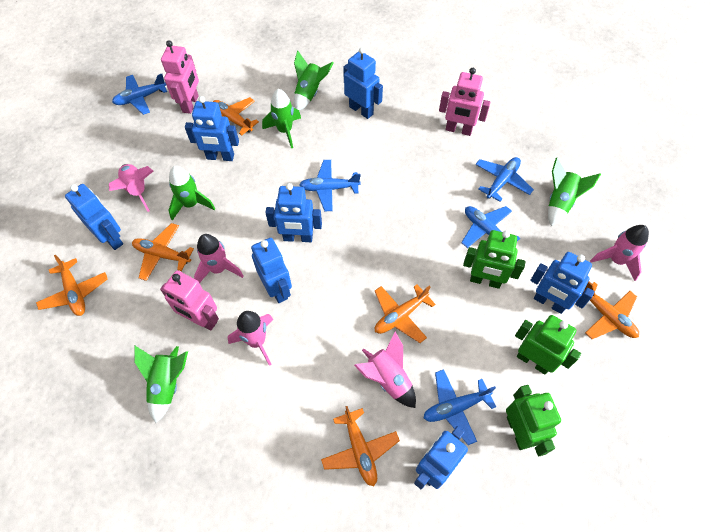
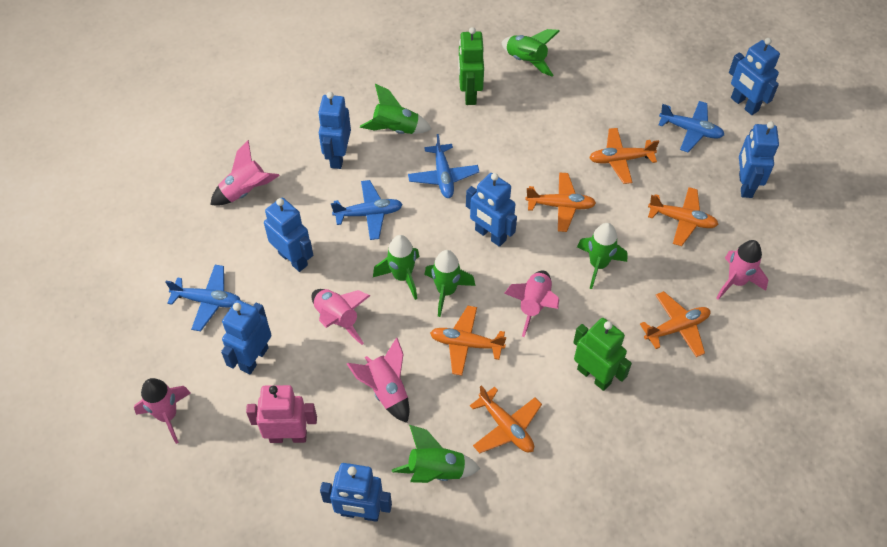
blue plane: [112,74,167,115] [299,160,361,211] [424,369,496,445] [461,206,520,248] [475,157,534,202] = 5 -> [166,265,240,331] [331,180,403,240] [408,134,479,198] [658,101,724,152] = 4
green robot: [463,230,526,289] [506,385,561,456] [515,315,581,374] = 3 -> [458,27,484,105] [573,318,632,391] = 2
green rocket: [134,346,188,423] [168,166,215,221] [262,89,301,148] [294,50,334,111] [548,158,601,226] = 5 -> [360,84,431,134] [373,235,419,300] [392,425,480,483] [424,250,476,317] [502,29,560,77] [577,223,628,289] = 6
pink robot: [160,270,219,330] [161,40,199,114] [439,68,491,136] = 3 -> [246,385,317,443] = 1
pink rocket: [109,164,153,212] [194,234,244,283] [228,311,273,366] [354,332,416,408] [590,225,649,281] = 5 -> [134,378,191,444] [210,140,280,206] [311,289,370,345] [347,338,410,423] [504,270,559,337] [716,240,769,300] = 6

